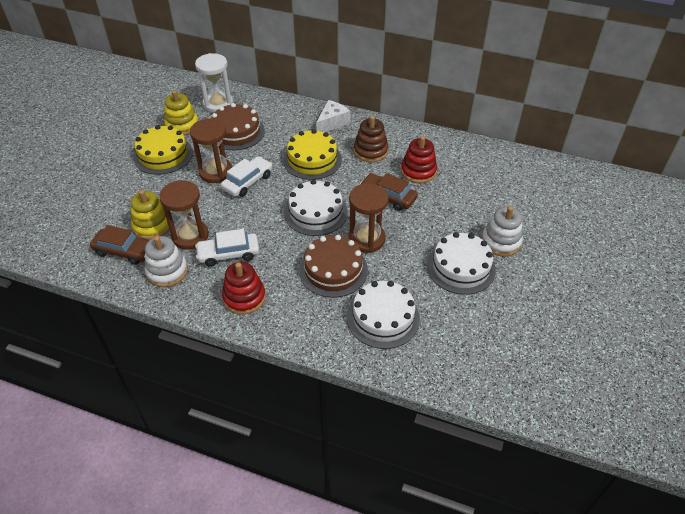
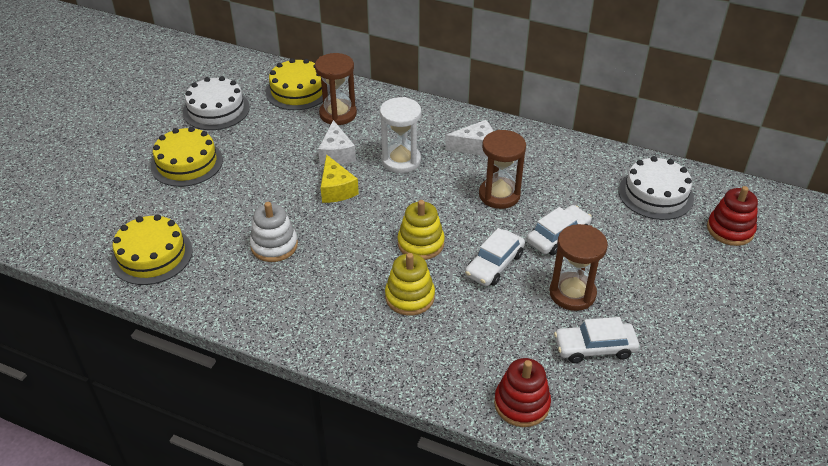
brown cake: [211,103,265,150] [299,235,368,298] = 2 -> none = 0
brown car: [90,225,149,265] [360,173,418,211] = 2 -> none = 0
brown stacking toy: [354,116,388,162] = 1 -> none = 0
white cake: [284,180,348,236] [347,281,420,349] [427,232,496,295] = 3 -> [183,76,250,130] [619,156,694,220] = 2
white car: [195,229,259,267] [221,156,272,197] = 2 -> [465,228,525,286] [527,205,592,255] [554,317,639,363] = 3
white cheese: [316,100,350,132] = 1 -> [318,120,356,165] [445,120,493,156] = 2
white stacking toy: [145,236,188,287] [482,206,523,256] = 2 -> [250,202,298,262] = 1
yellow cake: [133,125,193,175] [283,129,342,180] = 2 -> [111,214,192,285] [151,127,223,187] [266,58,330,110] = 3
yellow cheese: none = 0 -> [321,154,359,203] = 1

